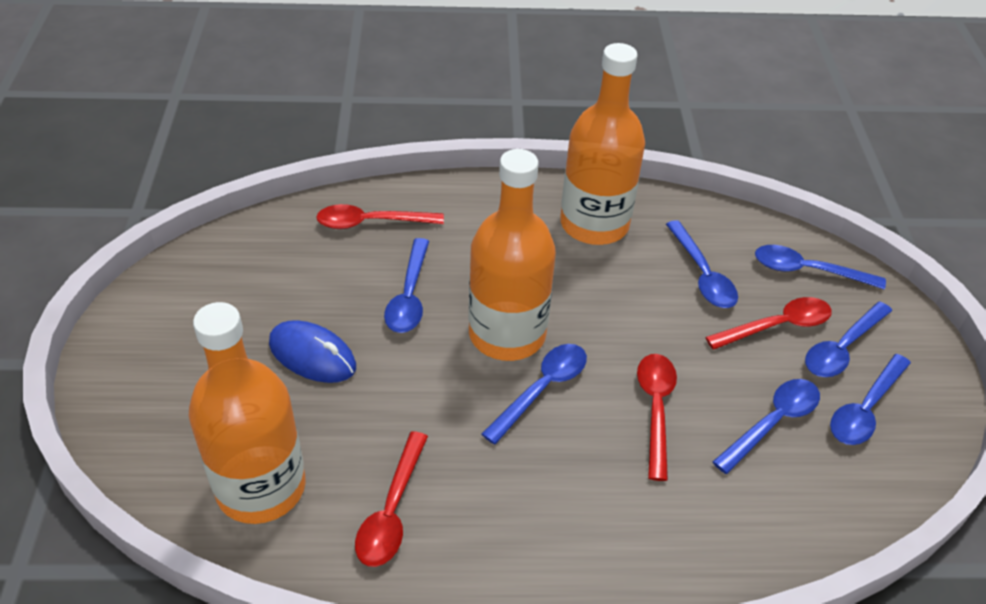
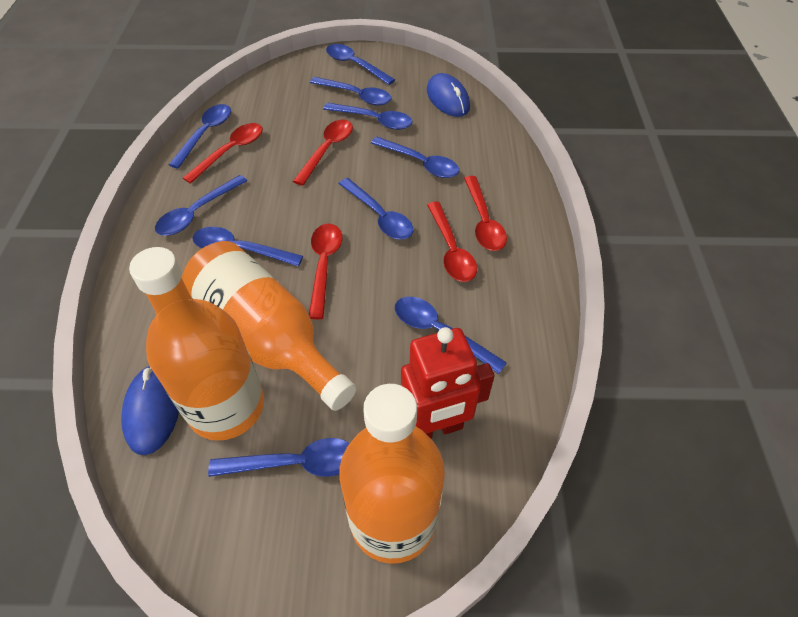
blue mouse: [269,320,356,383] = 1 -> [121,366,179,455] [427,73,470,117] = 2
blue spoon: [384,238,429,333] [481,344,587,445] [666,220,738,308] [713,379,820,474] [755,245,886,289] [805,301,892,377] [830,354,911,445] = 7 -> [155,175,247,236] [169,104,231,169] [193,227,303,266] [208,438,350,477] [310,77,392,106] [323,103,413,130] [326,44,395,85] [339,178,413,239] [371,137,459,178] [395,297,507,374] = 10
red robot: none = 0 -> [401,327,495,439] = 1
red spoon: [317,204,444,229] [355,431,428,567] [637,354,677,481] [705,297,832,350] = 4 -> [183,123,263,184] [293,119,353,186] [309,224,342,319] [427,202,477,282] [464,176,507,251] = 5

